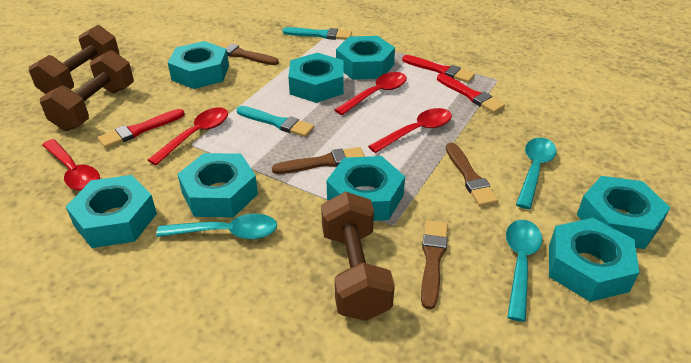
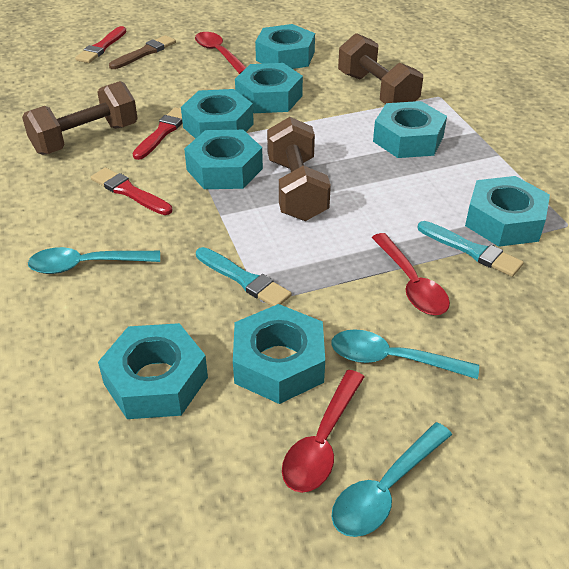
brown brush: [215,42,279,65] [272,147,365,174] [421,220,448,310] [446,142,498,206] = 4 -> [109,35,176,69] = 1
red spoon: [42,139,100,191] [148,108,228,165] [335,72,407,115] [368,108,452,153] = 4 -> [195,32,246,74] [282,370,364,493] [371,233,450,315] = 3

